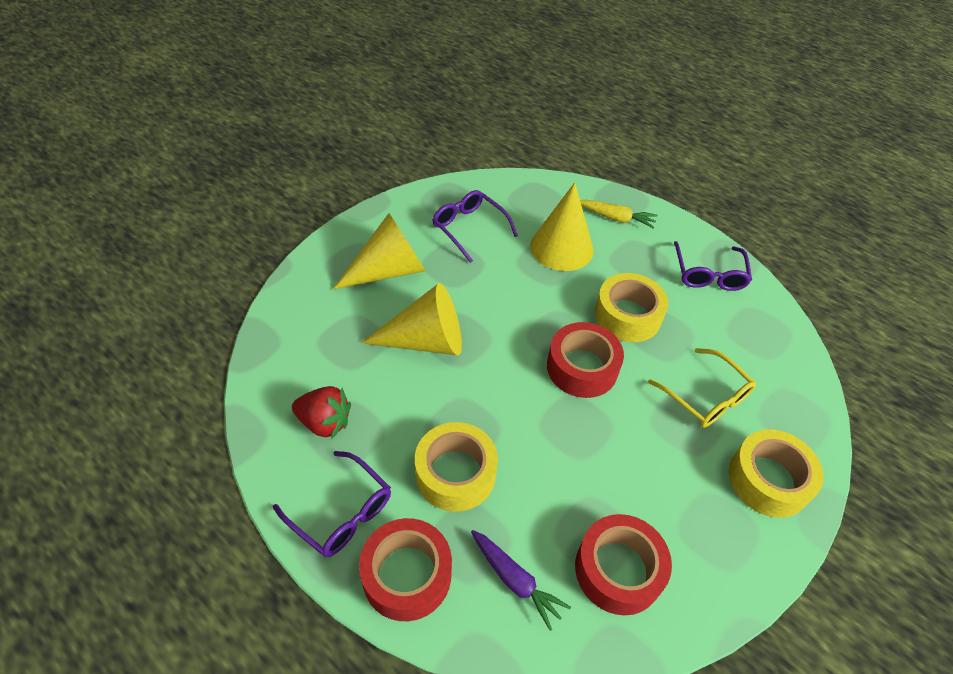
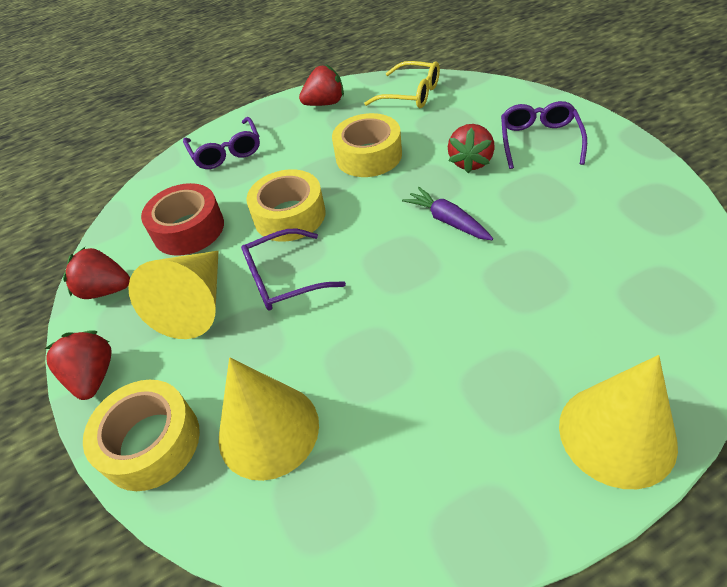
red strawberry: [292,386,351,439] = 1 -> [45,330,112,400] [63,247,130,299] [299,64,344,106] [448,124,495,173] = 4
red tape: [359,518,452,621] [547,322,624,398] [575,514,672,615] = 3 -> [141,183,224,256] = 1
yellow carrot: [580,200,658,229] = 1 -> none = 0

